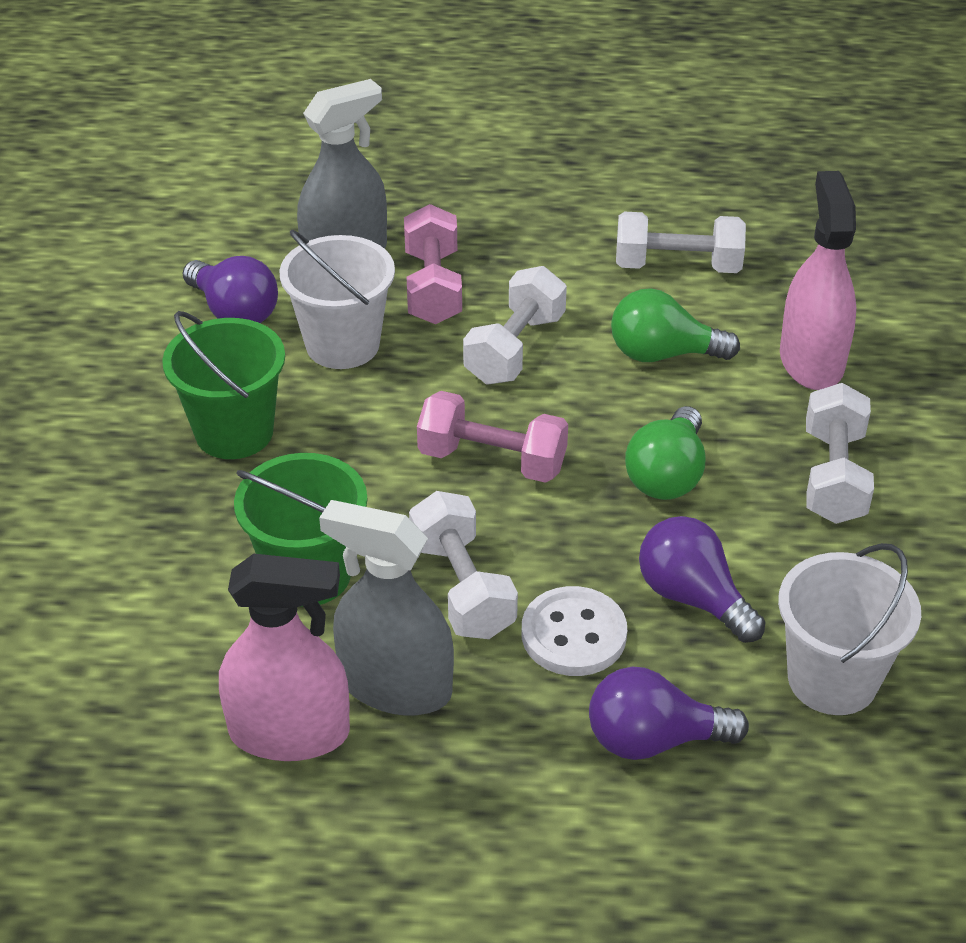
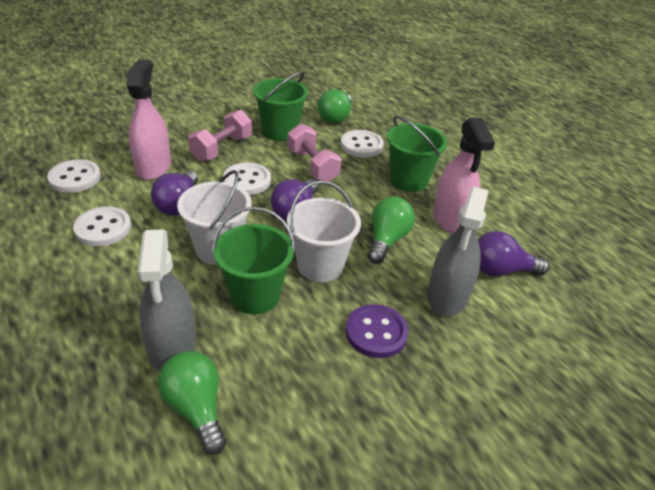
green bucket: [162,311,285,459] [234,453,367,607] = 2 -> [212,207,295,314] [253,72,308,141] [387,116,447,192] = 3
green light bulb: [611,288,740,362] [625,406,705,500] = 2 -> [158,351,226,455] [318,89,352,124] [368,197,415,264] = 3
purple button: none = 0 -> [346,304,408,358] = 1
white button: [522,586,627,676] = 1 -> [47,159,101,193] [73,206,131,247] [223,162,271,195] [341,130,384,157] = 4
white dumbbell: [409,491,518,639] [463,266,567,385] [616,212,746,273] [806,383,874,524] = 4 -> none = 0

